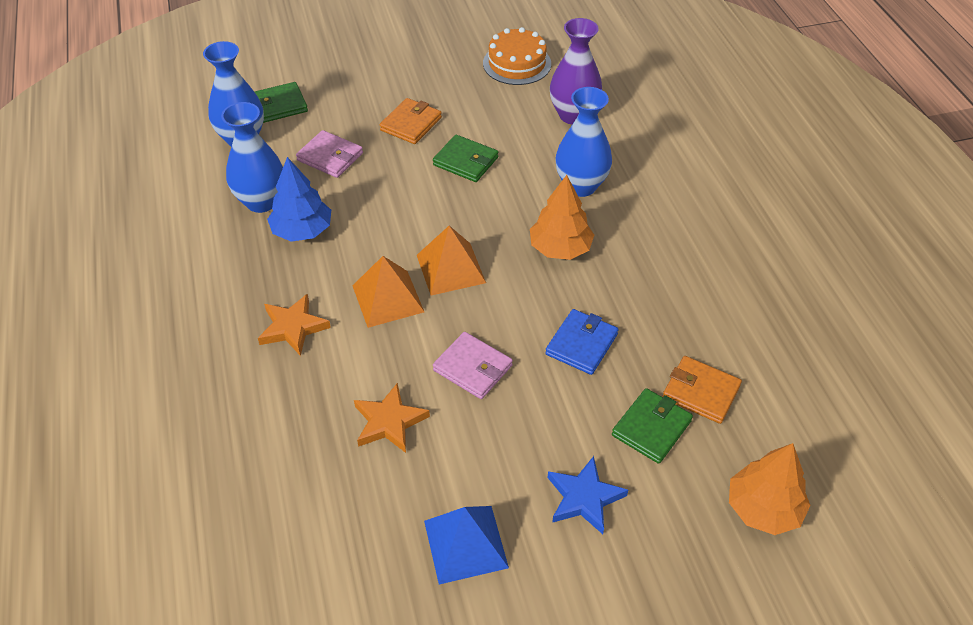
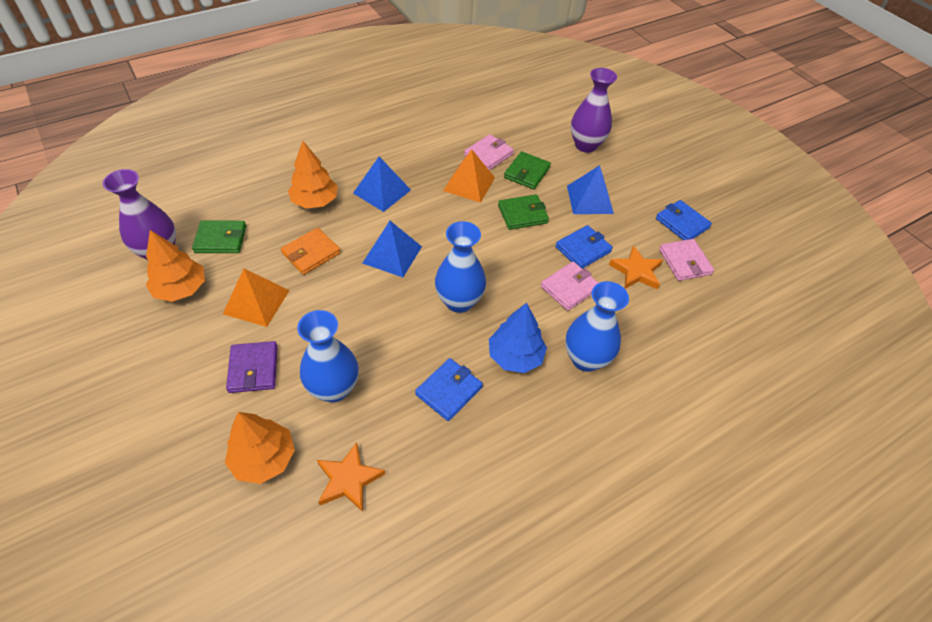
blue pyramid: [424,506,509,585] = 1 -> [353,157,411,212] [363,221,422,277] [567,165,614,214] = 3
blue star: [548,456,628,534] = 1 -> none = 0
blue wallet: [545,309,619,375] = 1 -> [415,358,483,421] [555,225,613,269] [656,200,712,240] = 3
orange cake: [483,27,551,85] = 1 -> none = 0
orange tree: [530,175,594,260] [729,443,811,535] = 2 -> [146,230,205,302] [225,412,295,484] [288,141,338,208] = 3
orange wallet: [379,98,442,144] [663,356,742,424] = 2 -> [281,228,341,275] = 1
pink wallet: [296,130,363,178] [433,332,513,399] = 2 -> [464,134,514,170] [541,262,598,311] [659,239,714,281] = 3
purple vase: [550,18,602,124] = 1 -> [103,169,176,260] [571,68,617,153] = 2
purple wallet: none = 0 -> [226,341,278,393] = 1

